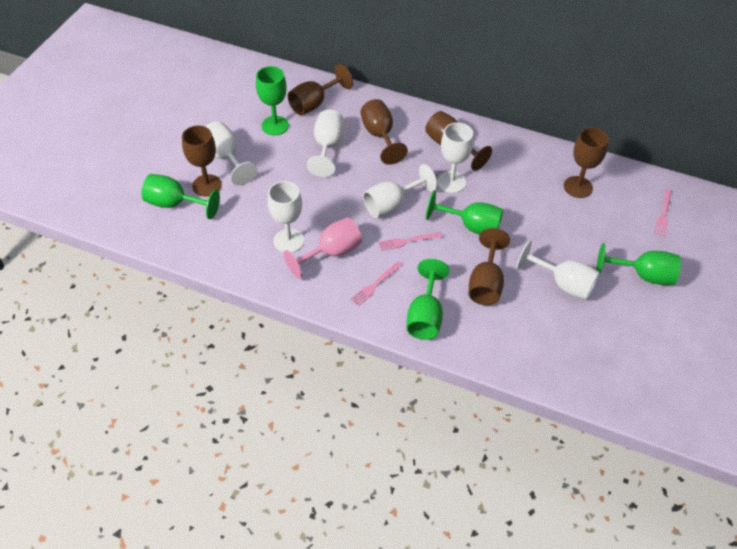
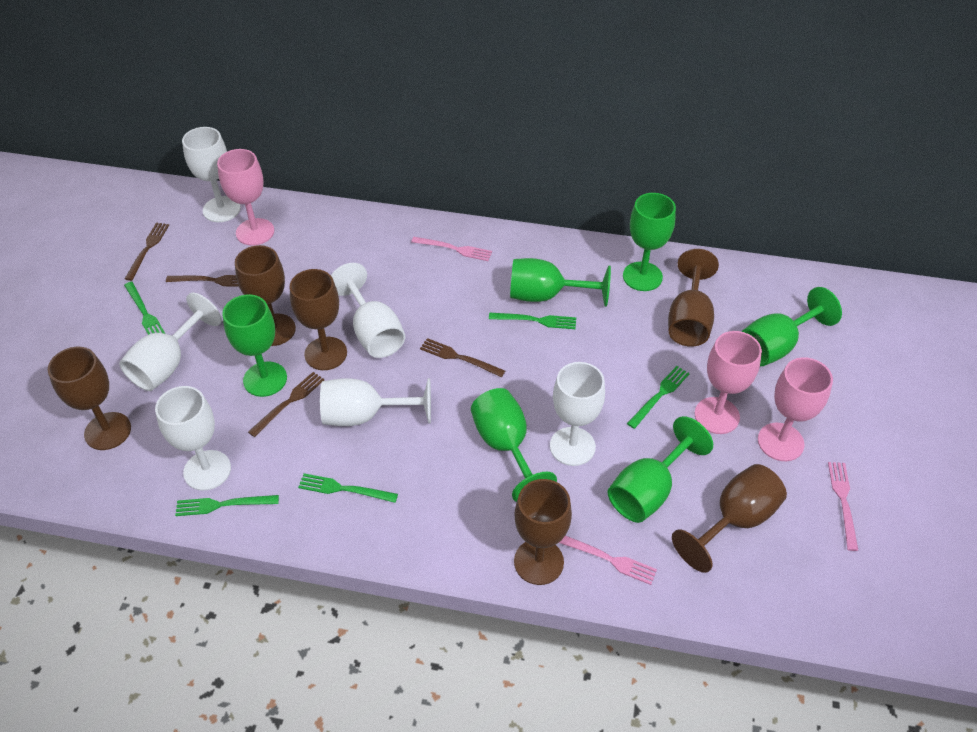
brown fork: none = 0 -> [125,222,169,281] [166,275,239,287] [248,372,324,437] [420,338,505,377] = 4
green fork: none = 0 -> [124,282,165,335] [175,495,279,516] [298,473,398,503] [489,313,576,329] [627,366,690,429] = 5
green goblet: [141,174,220,219] [256,66,289,135] [406,259,450,340] [426,191,503,235] [597,243,681,285] = 5 -> [222,294,287,397] [471,388,557,502] [510,258,611,307] [608,416,713,523] [623,193,676,291] [741,287,842,366] = 6
pink goblet: [283,217,362,279] = 1 -> [217,149,274,246] [695,331,762,434] [758,357,833,461] = 3

